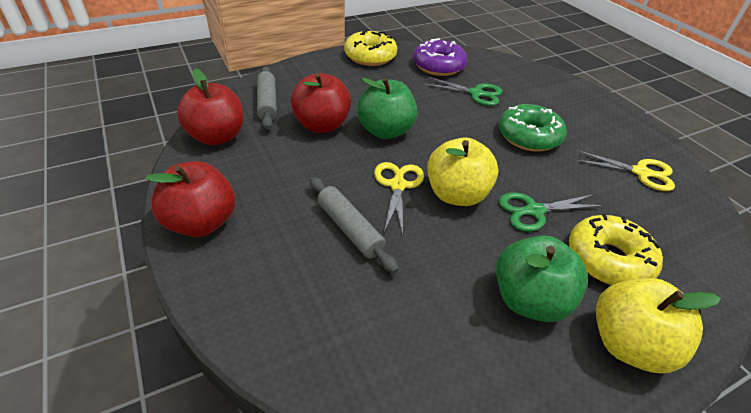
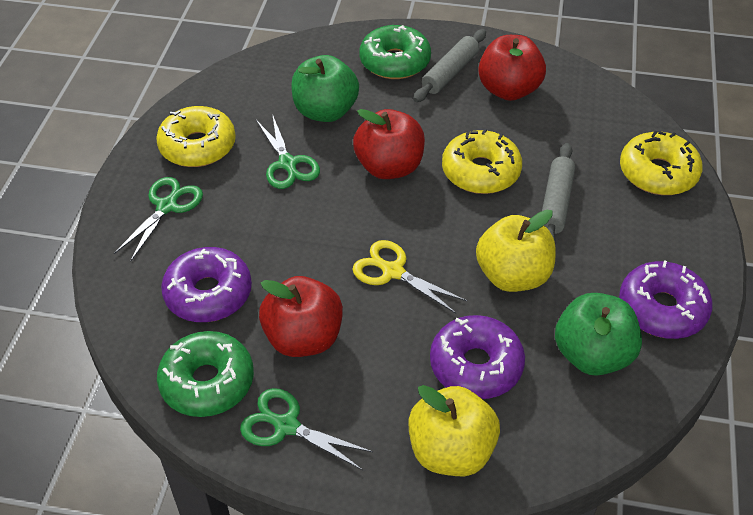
green donut: [499,104,567,152] = 1 -> [157,331,254,417] [359,25,431,79] = 2
green scissors: [423,77,502,106] [499,193,604,232] = 2 -> [114,177,203,261] [240,388,373,470] [256,114,320,189] = 3
purple donut: [413,38,467,76] = 1 -> [161,247,252,322] [430,315,525,399] [619,260,713,339] = 3
yellow donut: [344,30,397,66] [569,214,663,285] = 2 -> [156,106,236,167] [442,129,522,194] [620,131,703,195] = 3
yellow scissors: [374,162,424,235] [574,150,675,191] = 2 -> [353,240,467,314] = 1

